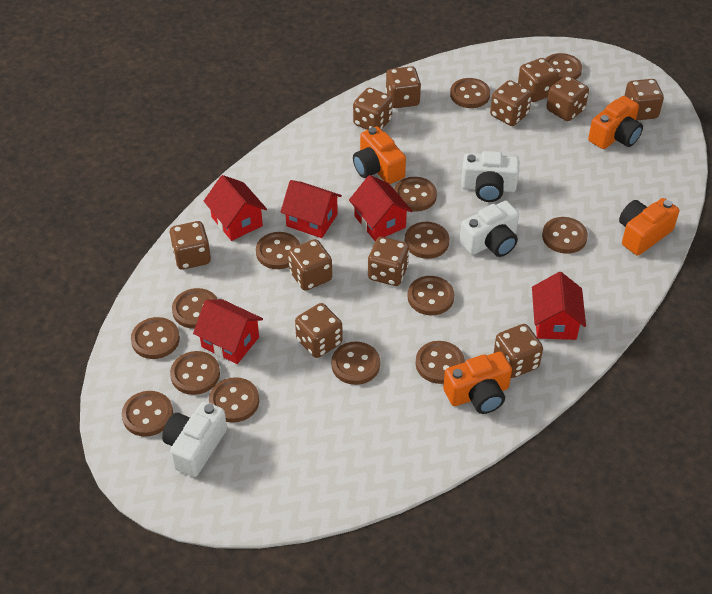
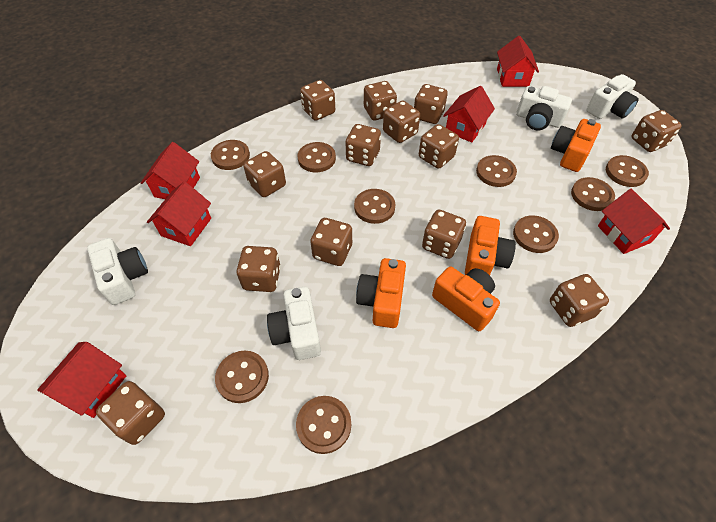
brown button: [122,391,173,436] [131,317,180,359] [170,351,220,395] [172,288,217,329] [209,377,259,423] [256,232,300,269] [331,342,380,385] [394,177,437,212] [404,222,450,259] [408,276,454,315] [416,341,465,384] [450,78,490,108] [542,217,588,254] [545,53,582,81] = 14 -> [211,140,250,170] [215,351,269,403] [296,396,351,454] [298,142,336,172] [354,189,395,224] [476,155,517,187] [513,215,559,253] [571,177,615,211] [606,155,649,187] = 9
brown dice: [169,221,211,270] [288,239,332,291] [295,303,343,358] [353,88,393,130] [368,237,410,286] [386,66,421,108] [490,80,532,126] [494,324,543,378] [518,58,559,102] [546,76,589,121] [624,79,664,121] = 11 -> [96,381,165,445] [236,246,281,292] [243,151,286,197] [300,80,335,121] [310,218,352,266] [346,124,381,166] [364,81,397,120] [383,101,420,143] [414,84,448,124] [419,124,459,169] [422,209,466,259] [550,274,609,327] [631,110,682,152] = 13
red house: [193,299,263,364] [204,175,267,241] [280,180,342,238] [349,175,412,241] [532,272,586,340] = 5 -> [37,342,127,418] [141,142,200,199] [147,181,211,246] [443,86,495,143] [497,36,539,87] [598,189,670,254] = 6
white camera: [162,401,227,477] [460,201,519,257] [461,151,519,202] = 3 -> [87,238,148,305] [267,286,321,360] [516,86,572,130] [586,74,639,119] = 4

